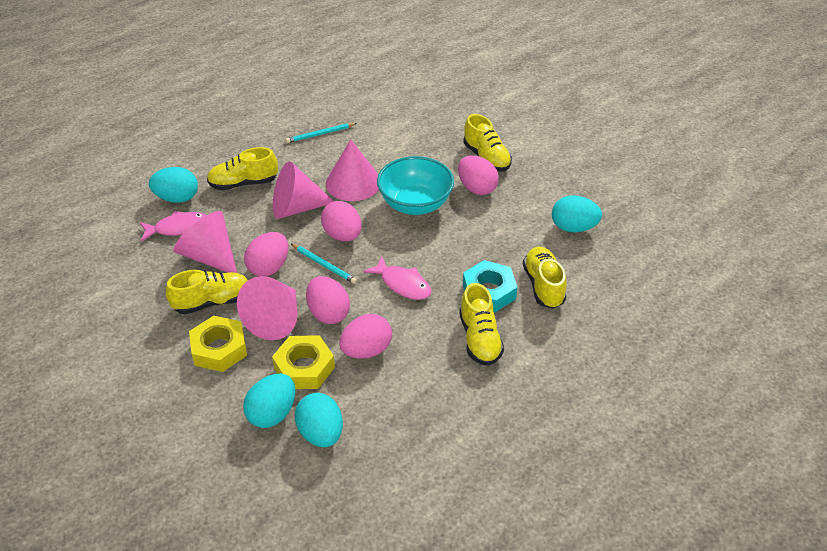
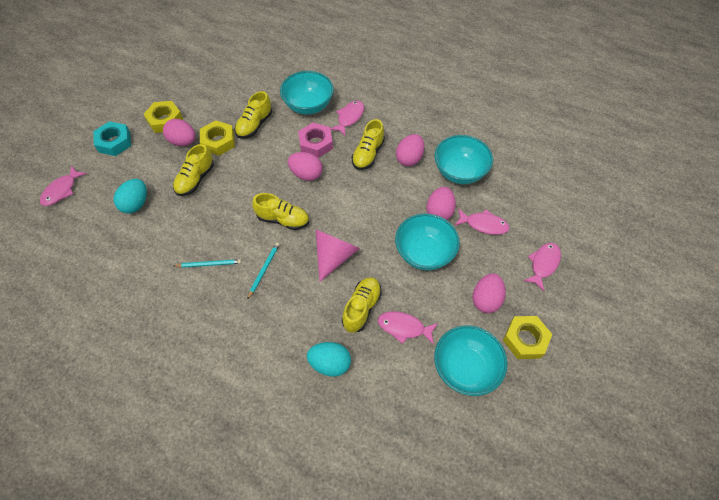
pink cone: [173,211,237,273] [237,276,298,340] [273,161,334,219] [326,139,379,201] = 4 -> [316,230,360,282] = 1
pink fish: [140,211,206,242] [363,256,431,300] = 2 -> [40,166,87,206] [330,101,364,136] [378,312,438,345] [454,208,510,235] [523,243,561,291] = 5
pink nut: none = 0 -> [298,123,333,158] = 1
turquoise bowl: [377,156,454,215] = 1 -> [280,71,334,115] [395,214,460,271] [434,325,508,396] [435,135,493,184] = 4
turquoise egg: [149,167,198,203] [243,374,295,428] [294,393,343,447] [552,195,602,232] = 4 -> [114,179,147,214] [307,342,351,377] = 2
yellow nut: [189,316,247,372] [272,335,335,389] = 2 -> [143,101,183,133] [200,120,235,156] [503,316,552,359] = 3

